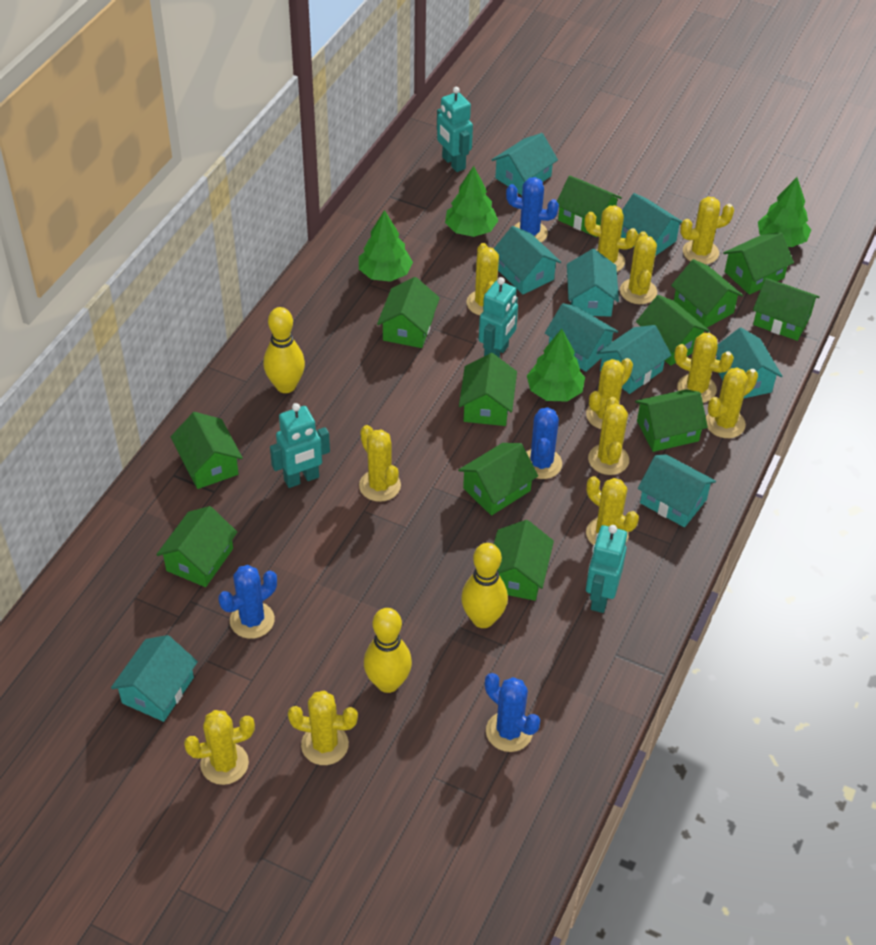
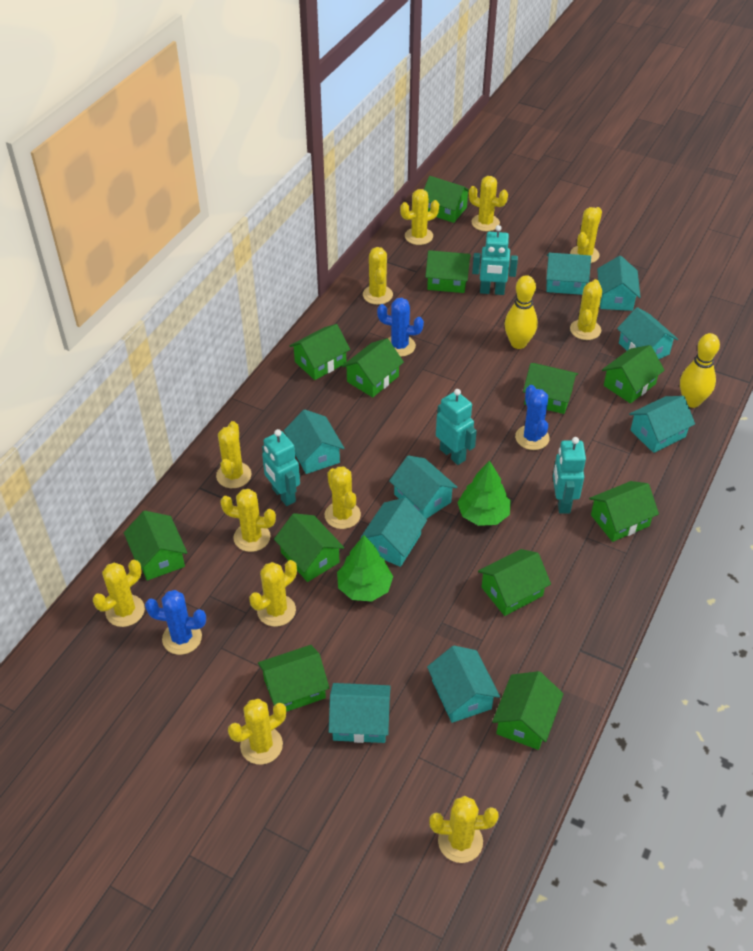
blue cactus: [219,565,277,639] [485,673,540,752] [506,177,559,242] [526,407,562,479] = 4 -> [145,590,206,655] [377,298,424,357] [515,385,550,450] = 3
green tree: [359,210,413,282] [445,166,498,237] [527,329,585,402] [758,177,811,247] = 4 -> [337,535,393,602] [457,461,511,526] = 2
yellow bowling pin: [263,307,305,393] [364,608,412,693] [461,543,508,628] = 3 -> [505,275,538,349] [680,333,720,408] = 2

